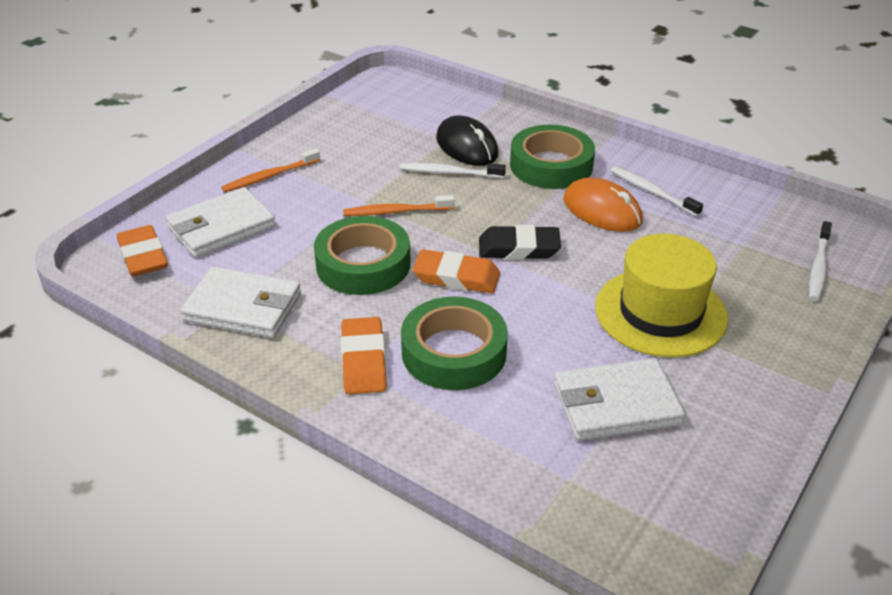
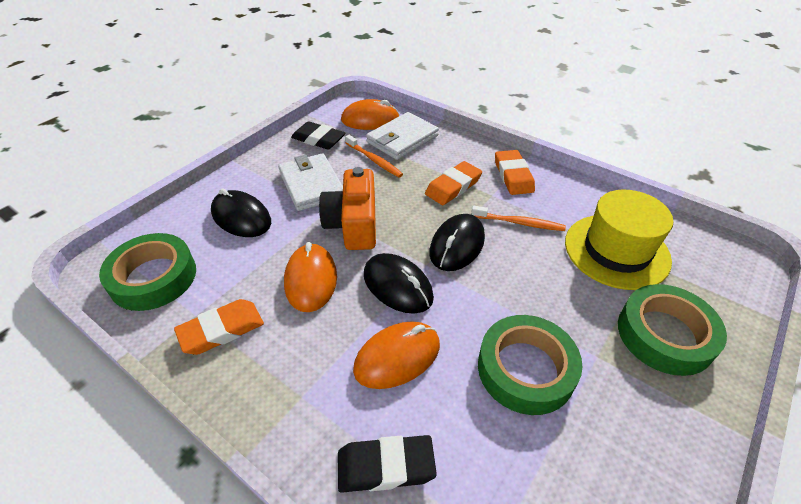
black eraser: [479,225,561,259] = 1 -> [291,121,345,149] [338,435,437,493] = 2
black mouse: [436,116,499,166] = 1 -> [211,188,271,237] [364,253,434,314] [429,214,485,271] = 3
orange camera: none = 0 -> [319,167,376,250] = 1
orange mouse: [564,177,643,232] = 1 -> [284,242,337,312] [341,99,400,130] [353,321,440,389] = 3
white toothbrush: [400,163,506,178] [610,166,703,217] [809,221,832,301] = 3 -> none = 0
white wallet: [166,187,276,258] [180,267,301,338] [554,358,685,441] = 3 -> [278,153,343,211] [366,112,439,160] = 2

